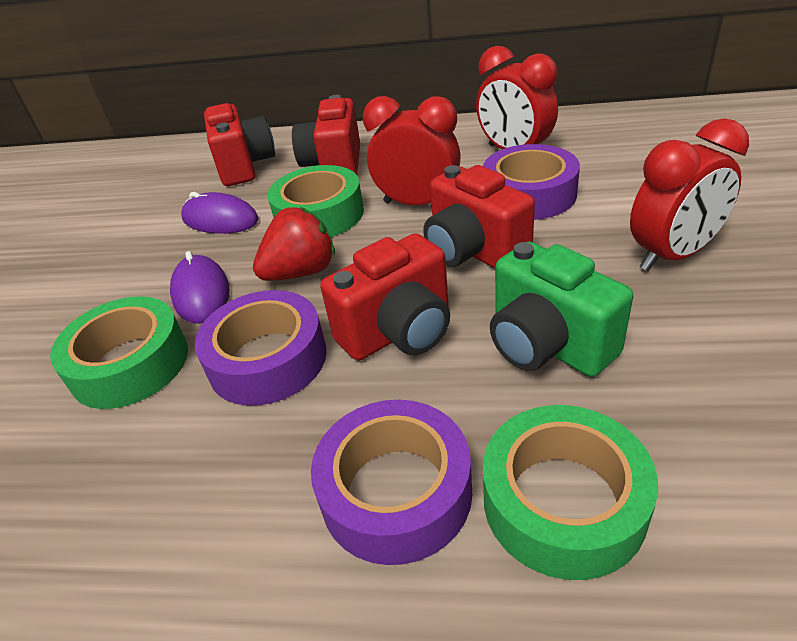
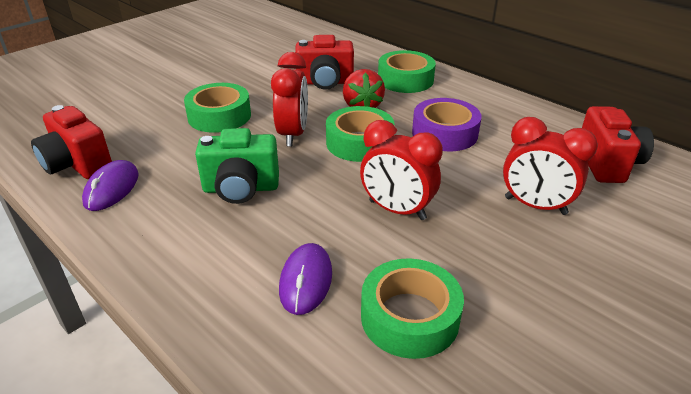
green tape: [50,296,188,409] [268,165,364,237] [483,405,658,580] = 3 -> [184,83,251,133] [326,106,395,162] [361,258,464,359] [378,50,436,93] = 4
purple tape: [195,290,327,406] [311,400,472,565] [483,144,580,220] = 3 -> [412,98,482,151] = 1
red camera: [204,103,275,186] [292,95,360,175] [320,233,450,361] [423,165,535,268] = 4 -> [31,105,112,179] [295,35,354,90] [582,106,654,183] = 3

